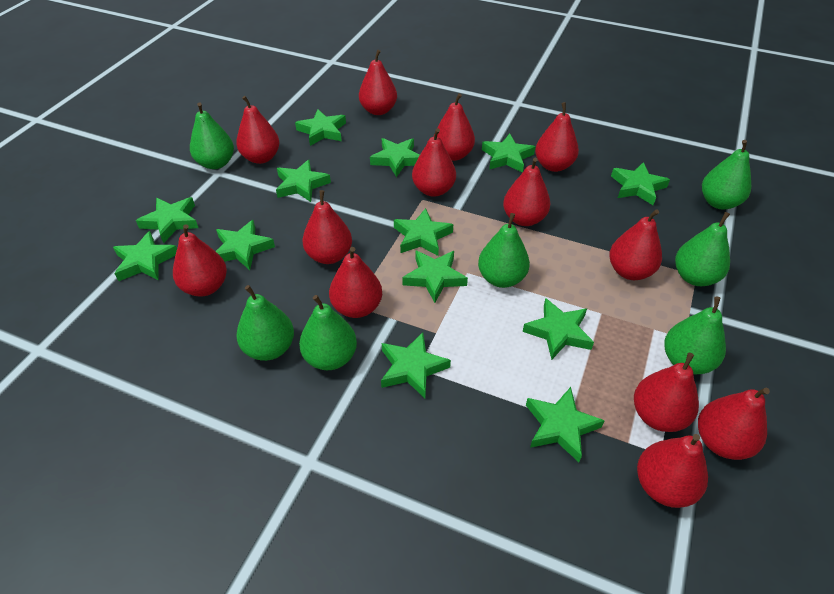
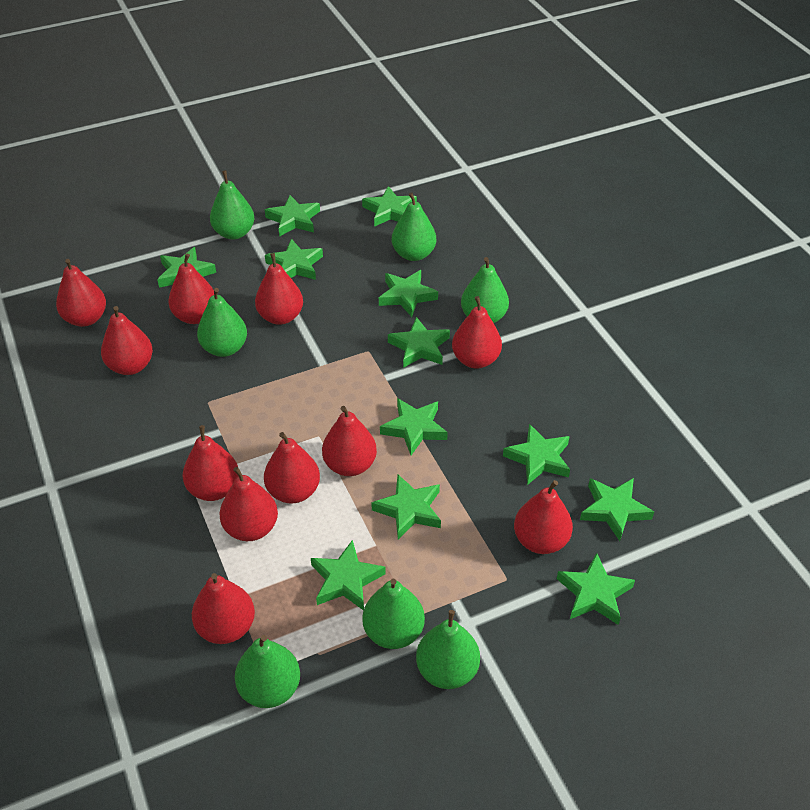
green star: [113,231,177,281] [136,197,198,243] [216,220,275,270] [276,160,331,202] [295,109,346,146] [370,138,420,177] [381,332,451,398] [394,208,453,256] [402,250,468,303] [482,134,535,173] [523,298,594,360] [526,387,605,462] [611,162,670,205] = 13 -> [157,247,216,288] [265,195,320,237] [265,239,323,280] [311,540,386,610] [362,186,417,227] [371,475,441,539] [379,270,438,317] [380,398,448,455] [388,317,450,368] [503,424,570,485] [557,553,635,625] [580,478,654,541] = 12
red pear: [173,224,227,296] [236,96,280,164] [302,190,352,264] [329,247,382,318] [359,50,397,115] [412,128,456,197] [434,93,475,161] [503,158,550,226] [535,102,579,172] [609,209,662,280] [634,353,699,432] [637,434,708,508] [698,388,770,460] = 13 -> [56,259,106,327] [101,306,153,375] [168,254,214,324] [183,425,238,501] [192,573,255,644] [219,467,278,541] [255,253,303,325] [264,432,320,503] [322,406,377,476] [452,296,502,369] [514,480,573,554] = 11

